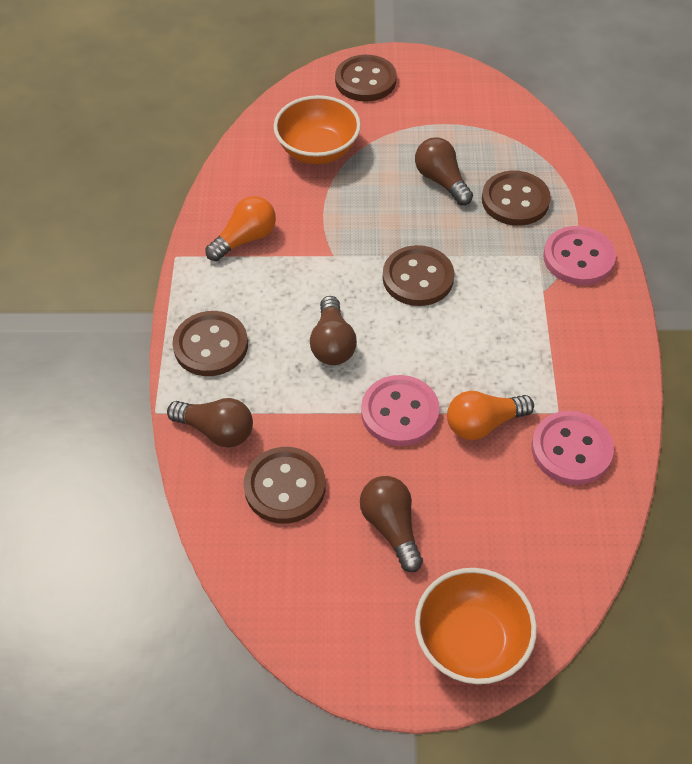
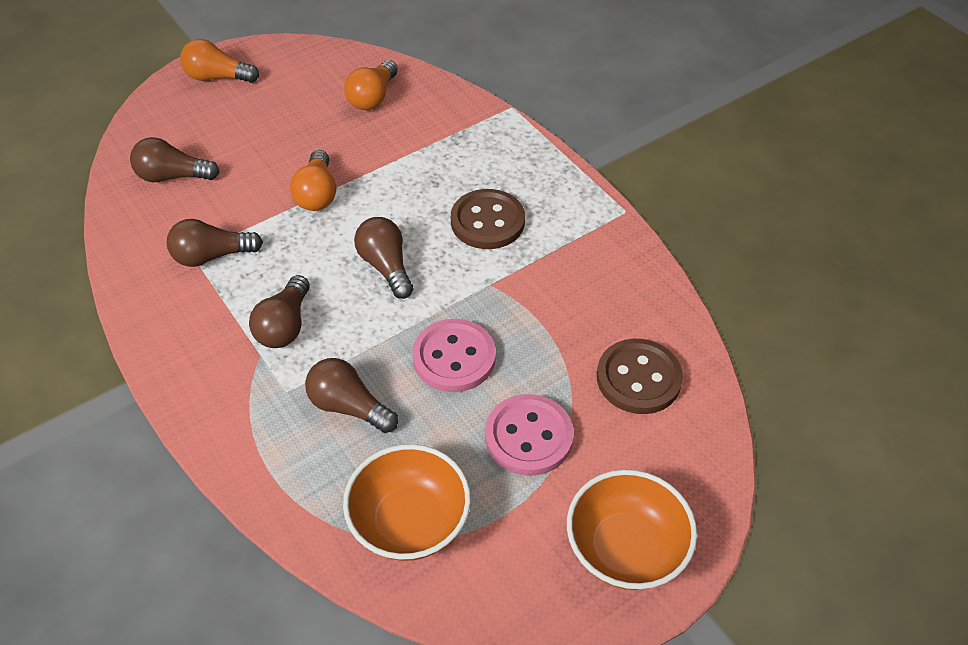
brown button: [172,311,248,376] [243,447,326,524] [335,55,397,102] [383,245,454,306] [482,170,551,226] = 5 -> [451,189,525,249] [597,339,683,414] = 2
brown light bulb: [167,398,253,448] [310,296,357,365] [360,476,423,572] [415,137,473,205] = 4 -> [130,137,220,182] [166,219,263,267] [249,275,310,348] [305,358,398,433] [354,217,414,299] = 5
orange light bulb: [205,196,276,261] [447,391,534,440] = 2 -> [180,39,259,83] [290,150,336,211] [344,60,398,110] = 3
pink button: [361,375,440,446] [532,411,614,485] [543,226,616,285] = 3 -> [412,319,496,392] [485,394,574,476] = 2

